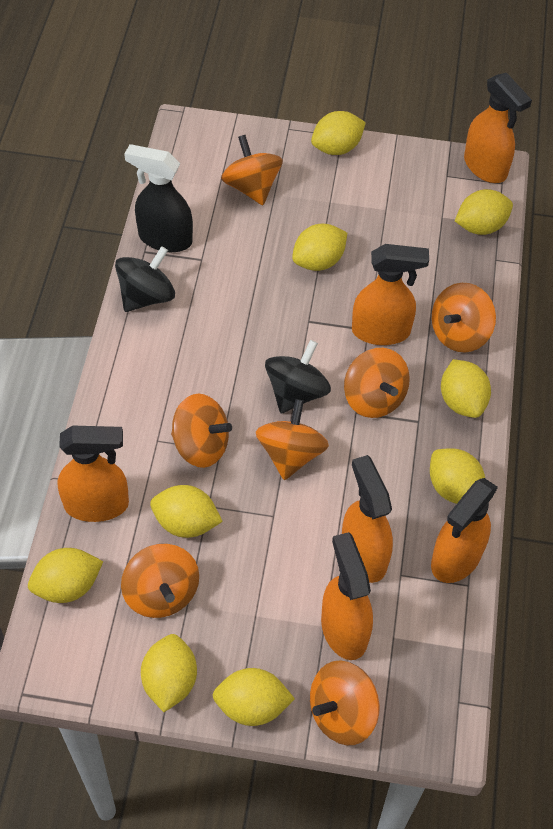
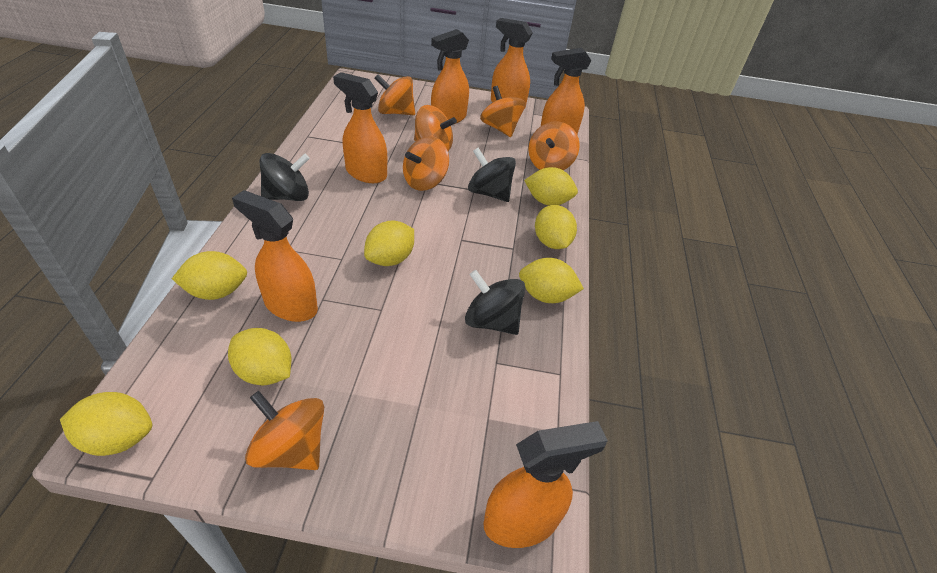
black spinning top: [115,246,175,312] [265,340,331,413] = 2 -> [260,153,310,201] [465,270,525,335] [468,148,516,202] = 3
black spray bottle: [124,144,193,252] = 1 -> none = 0
orange spinning top: [121,544,199,618] [171,394,232,468] [221,135,283,205] [256,399,329,480] [310,660,380,745] [344,348,410,418] [432,283,496,352] = 7 -> [245,391,324,470] [375,74,415,115] [403,136,449,191] [414,105,457,151] [480,86,526,137] [528,121,580,170] = 6
yellow lemon: [28,548,103,603] [141,634,197,712] [150,485,223,538] [213,668,295,726] [292,224,347,271] [311,111,366,155] [430,448,485,504] [441,359,491,418] [455,189,513,235] = 9 -> [60,392,152,456] [172,251,247,300] [228,328,291,385] [364,221,414,266] [519,258,584,303] [524,167,578,205] [535,205,577,249] = 7

